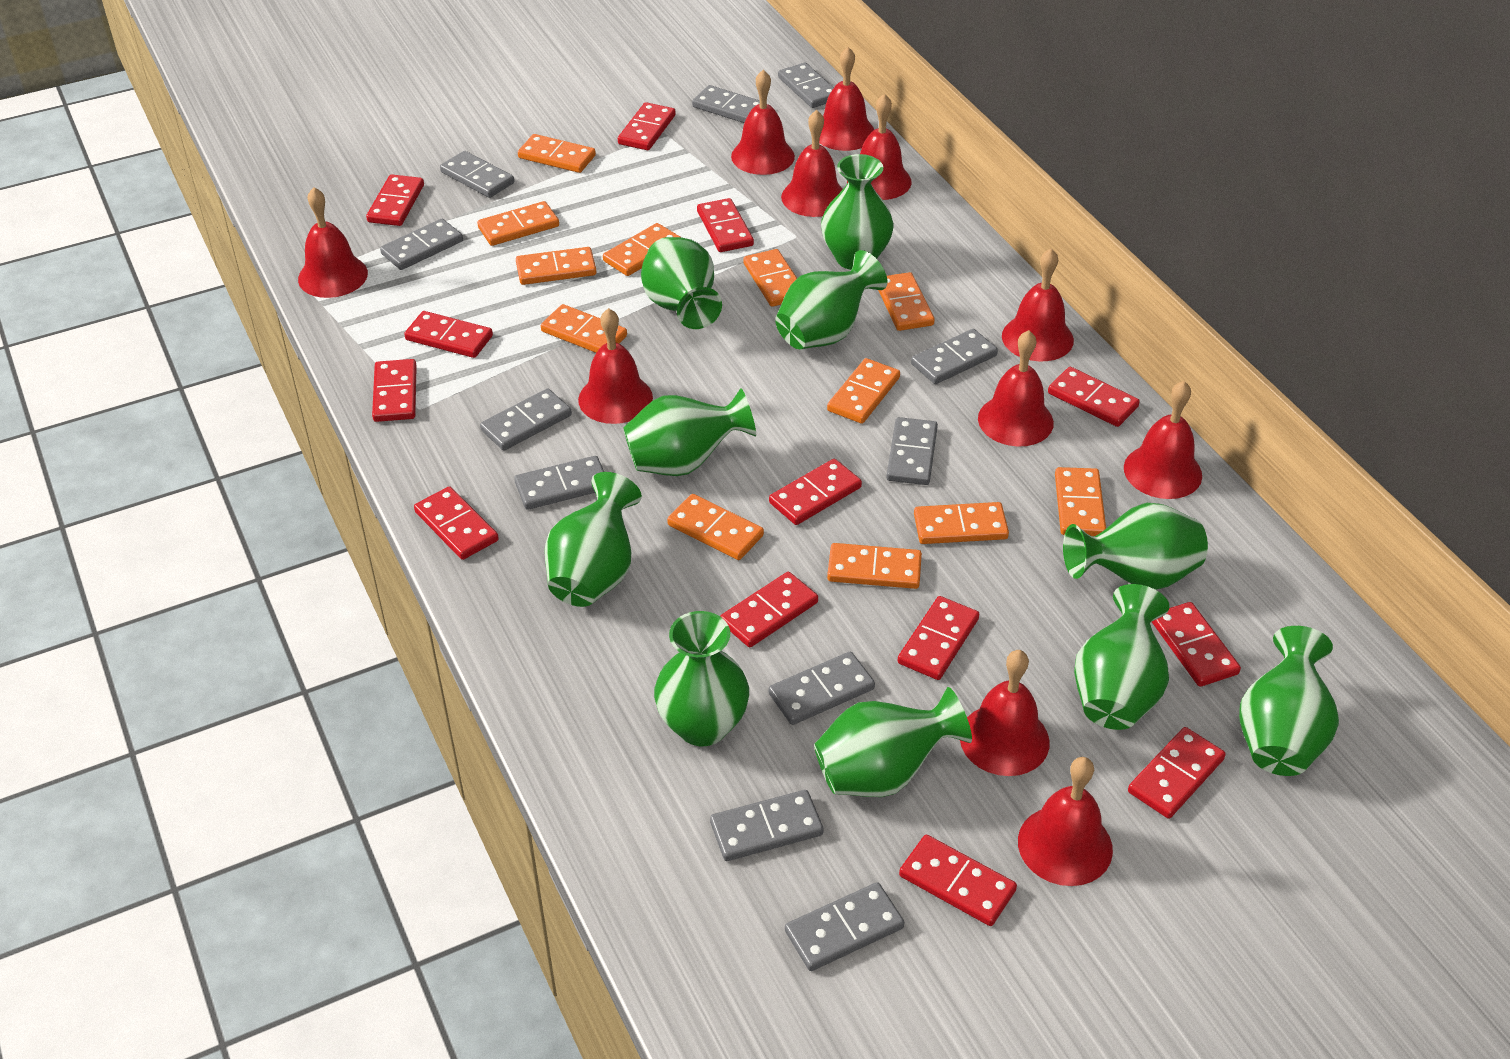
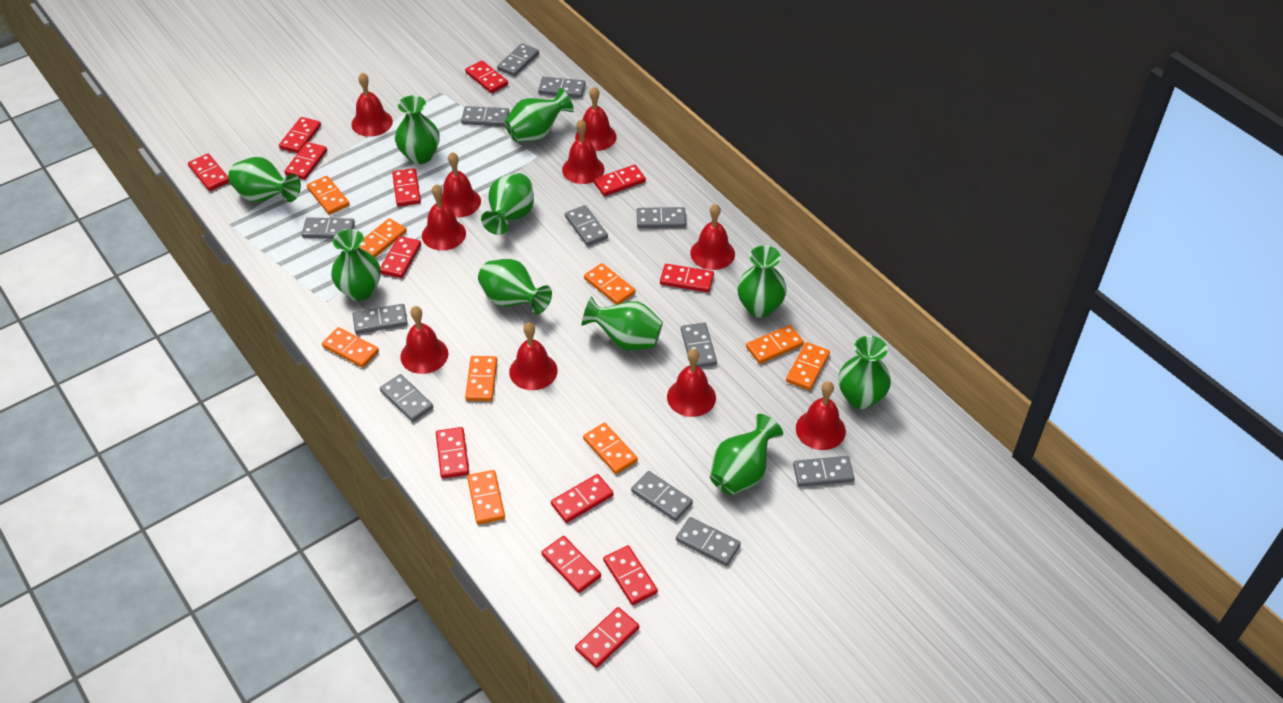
grey domino: [380,219,463,270] [440,151,514,198] [480,389,572,451] [514,456,604,510] [692,85,760,123] [710,790,824,861] [769,652,875,725] [778,63,834,108] [785,882,904,971] [886,417,938,485] [911,329,998,384] = 11 -> [302,217,355,239] [353,304,408,334] [380,374,433,422] [461,106,509,126] [497,43,539,76] [538,77,586,98] [565,205,608,246] [631,471,693,521] [637,207,686,228] [676,517,741,566] [681,323,717,368] [793,456,855,487] = 12
orange domino: [477,201,559,246] [516,247,596,285] [518,134,596,173] [541,304,627,353] [603,223,680,276] [667,494,764,560] [743,249,797,307] [827,358,900,424] [827,543,922,589] [878,272,935,331] [914,502,1009,544] [1055,467,1106,536] = 12 -> [307,176,350,215] [322,327,379,368] [359,218,407,257] [465,356,497,401] [467,470,505,524] [583,423,638,474] [584,263,635,305] [746,325,804,364] [786,342,830,390] = 9
red bell: [298,187,368,298] [578,308,653,424] [731,70,795,175] [781,110,843,217] [819,47,875,151] [847,94,912,200] [960,650,1050,776] [978,330,1054,447] [1002,248,1074,362] [1018,757,1113,886] [1124,381,1202,499] = 11 -> [351,73,393,137] [400,306,448,374] [422,184,466,250] [441,152,481,218] [509,322,558,390] [562,119,604,184] [575,87,617,151] [667,349,716,417] [690,203,735,270] [796,381,846,450] = 10

